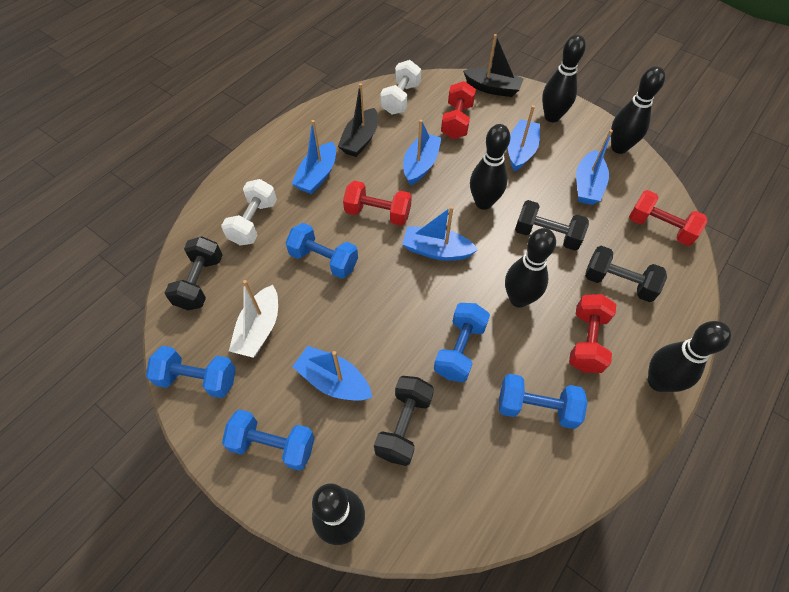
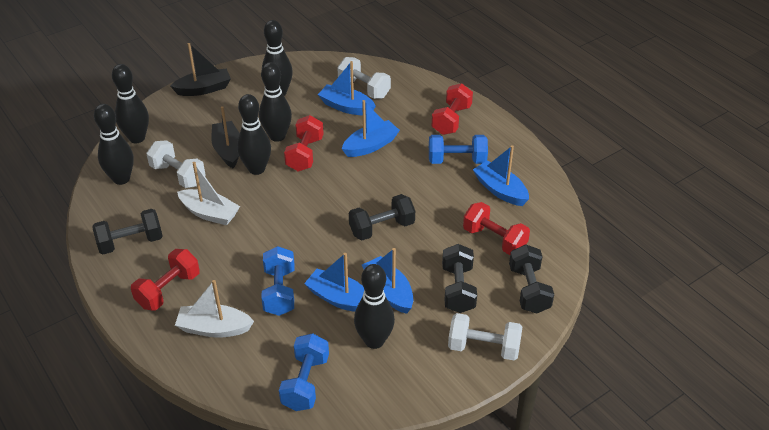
blue boat: [292,120,336,194] [292,346,372,401] [402,206,478,261] [403,120,441,185] [508,105,540,172] [576,130,613,205] = 6 -> [304,253,364,312] [318,61,376,115] [342,100,400,157] [362,248,413,314] [473,145,529,206] = 5
blue dumbbell: [146,346,236,398] [222,409,315,471] [285,223,358,279] [434,303,490,382] [499,374,587,429] = 5 -> [261,246,294,316] [279,333,329,411] [429,135,488,164] = 3
white boat: [229,280,278,358] = 1 -> [175,280,254,338] [177,162,240,226] = 2
white dumbbell: [221,179,277,246] [380,60,421,115] = 2 -> [146,140,205,188] [337,57,391,99] [448,313,522,360] = 3

